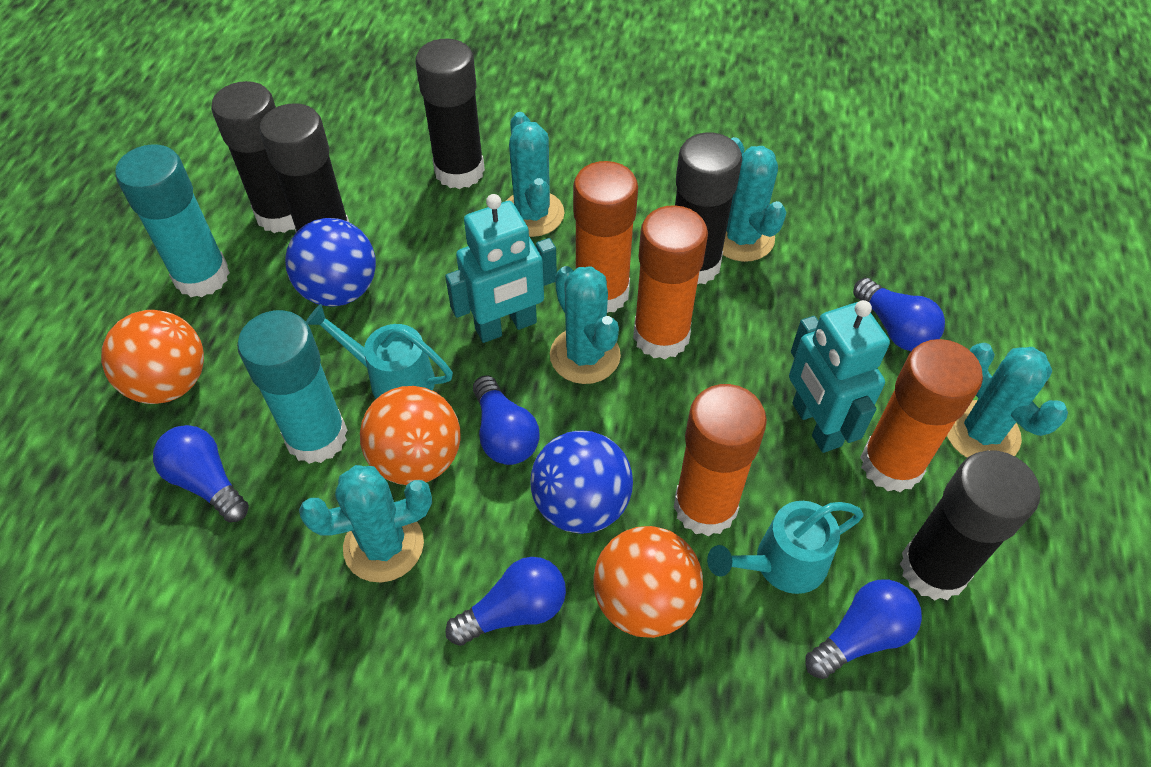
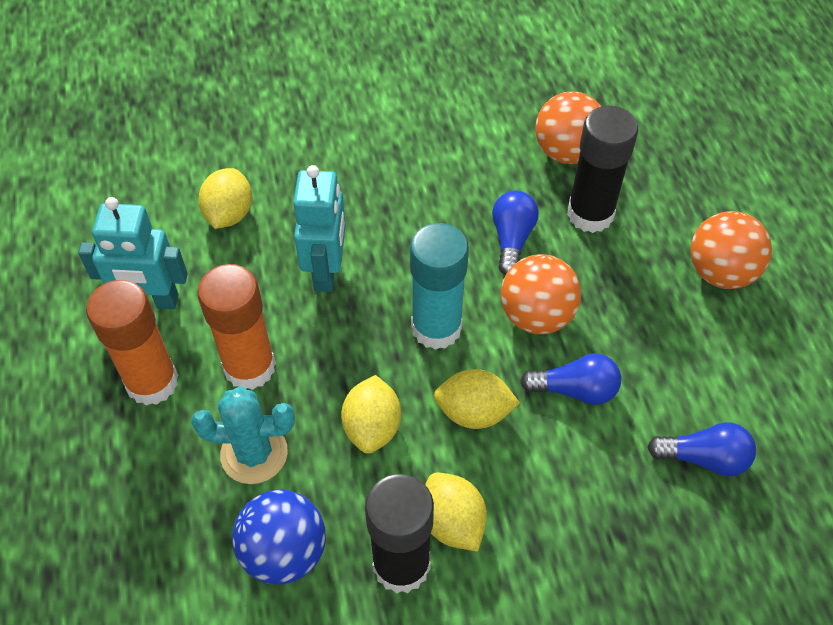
black glue stick: [211,81,295,233] [259,103,349,232] [415,39,485,189] [675,132,742,285] [900,450,1040,601] = 5 -> [365,474,434,594] [567,106,638,233] = 2
blue ball: [285,218,376,307] [530,431,633,534] = 2 -> [232,490,326,584] = 1
blue light bulb: [153,425,249,522] [445,557,566,646] [473,375,540,465] [805,580,922,679] [853,278,945,351] = 5 -> [492,190,539,275] [520,354,621,405] [647,422,756,476] = 3
orange glue stick: [573,161,638,313] [633,205,708,359] [673,384,767,536] [860,339,983,492] = 4 -> [86,280,179,406] [197,264,276,390] = 2
turquoise cactus: [299,465,432,582] [506,112,565,237] [550,266,621,384] [723,137,787,262] [947,343,1068,458] = 5 -> [191,386,295,484] = 1
turquoise glue stick: [115,144,230,297] [237,310,347,464] = 2 -> [410,223,469,350] = 1
turquoise watering can: [306,304,453,399] [707,501,863,594] = 2 -> none = 0
yellow lemon: none = 0 -> [198,168,252,229] [341,375,401,454] [425,473,487,552] [434,369,520,429] = 4

